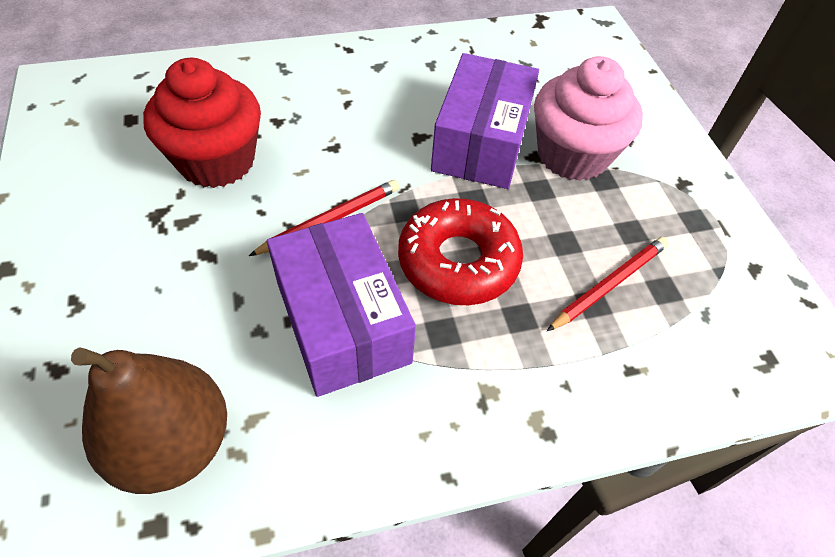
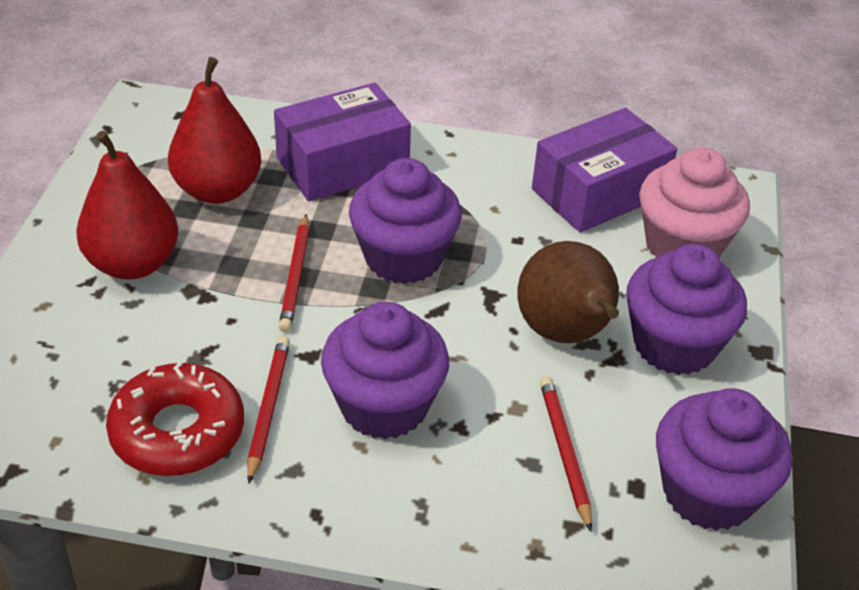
purple cupcake: none = 0 -> [321,302,449,439] [349,158,462,284] [626,244,747,375] [656,388,793,531] = 4
red cupcake: [143,58,261,188] = 1 -> none = 0
red pear: none = 0 -> [77,131,178,280] [168,57,261,204] = 2
red pencil: [249,180,399,256] [547,237,669,331] = 2 -> [247,336,290,483] [279,214,309,332] [540,376,592,532] = 3

